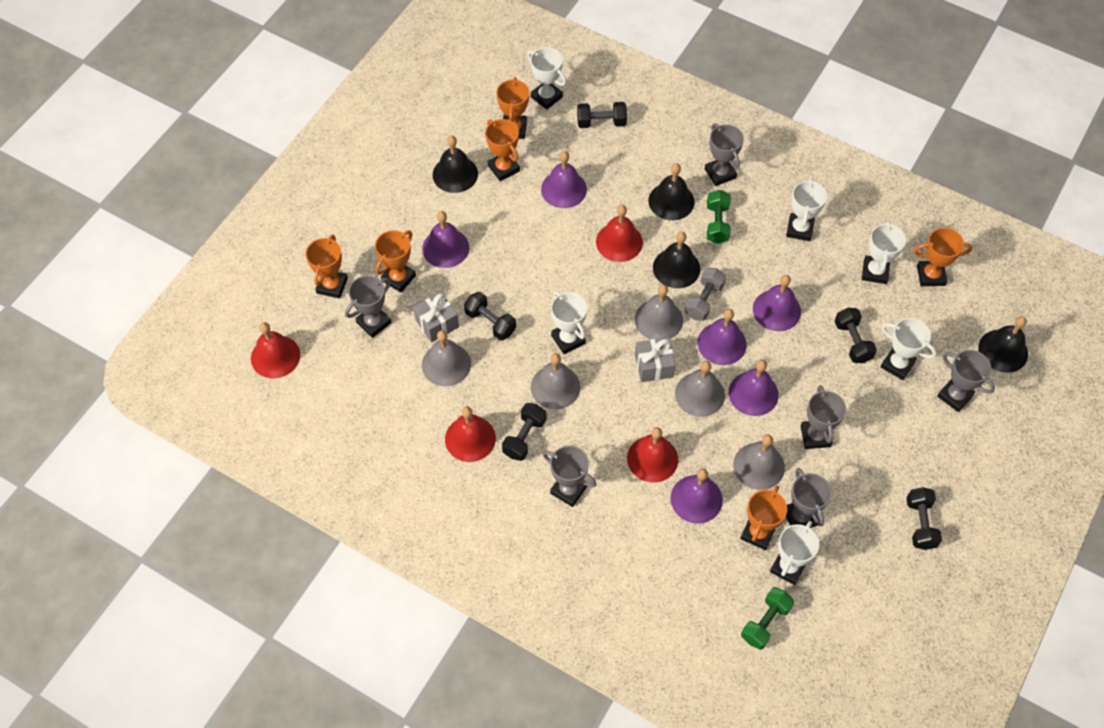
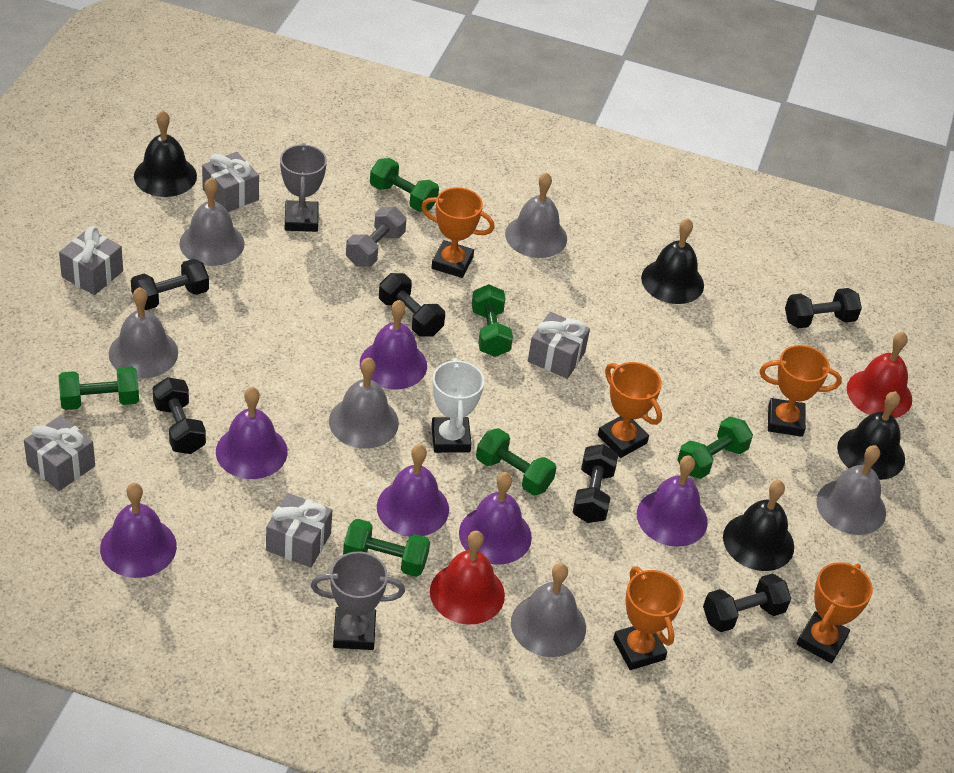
black dumbbell: [464,292,516,340] [502,403,546,461] [577,102,627,128] [834,308,877,363] [906,487,942,550] = 5 -> [131,259,209,310] [153,377,206,454] [379,273,445,337] [572,444,618,523] [703,573,791,632] [785,288,862,328] = 6
green dumbbell: [707,190,731,244] [741,587,794,650] = 2 -> [59,367,139,410] [343,519,430,577] [370,158,439,212] [472,284,513,357] [476,428,556,495] [677,416,753,479] = 6
grey bell: [422,330,471,386] [531,353,580,409] [635,285,683,339] [675,361,725,417] [733,434,785,490] = 5 -> [109,287,178,378] [179,178,245,266] [329,357,399,449] [505,172,567,258] [511,563,586,657] [816,445,886,535] = 6
grey gift: [413,292,459,342] [635,338,675,382] = 2 -> [24,415,95,491] [59,226,123,295] [202,152,259,212] [266,493,332,568] [528,312,590,379] = 5
grey trophy: [345,275,391,338] [543,446,596,507] [705,123,744,186] [786,468,832,528] [801,385,846,449] [937,350,995,412] = 6 -> [280,143,327,232] [311,552,405,650] = 2
orange trophy: [305,235,348,298] [375,230,416,293] [485,119,520,181] [496,77,529,139] [740,486,787,550] [914,228,972,286] = 6 -> [421,187,495,278] [598,362,662,458] [613,566,683,670] [760,345,842,437] [797,562,873,663] = 5
red bell: [251,322,300,378] [445,406,496,462] [596,205,643,262] [627,427,678,483] = 4 -> [430,531,505,625] [847,332,912,418] = 2
white trophy: [527,47,566,109] [551,291,587,354] [770,521,819,585] [786,178,827,241] [862,221,906,284] [881,318,937,380] = 6 -> [431,358,484,453] = 1

